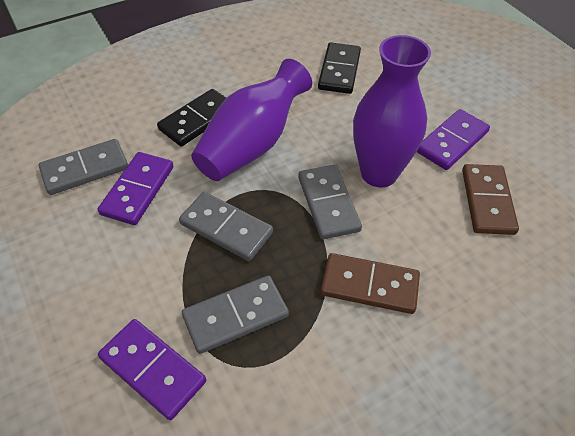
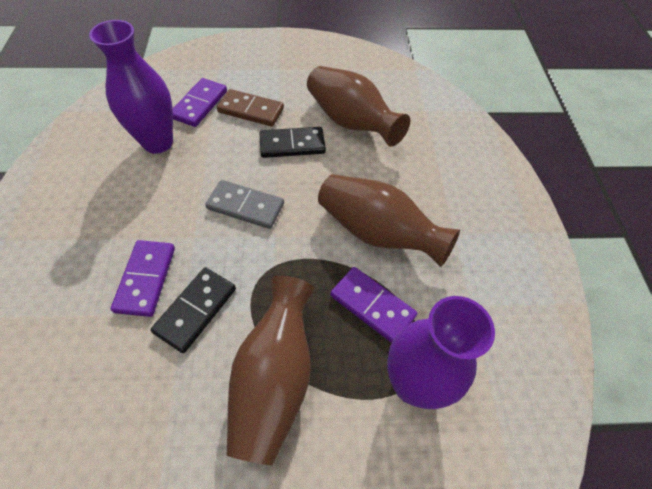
brown domino: [321,253,420,314] [462,164,519,235] = 2 -> [217,89,284,127] = 1
brown vase: none = 0 -> [227,276,315,465] [307,66,410,147] [318,174,460,267] = 3
grey domino: [39,139,128,195] [179,192,273,261] [182,275,289,354] [298,165,362,239] = 4 -> [205,180,284,229] = 1

